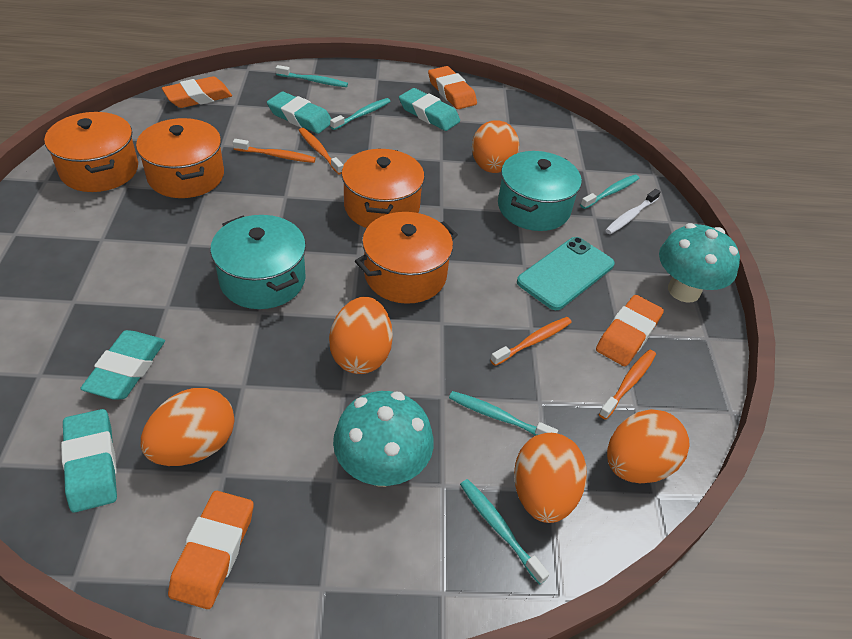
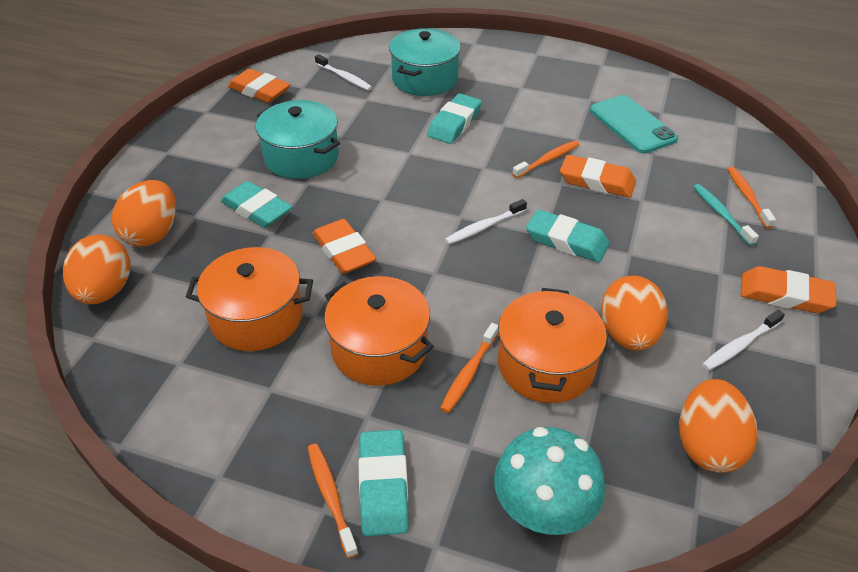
orange egg: [141,388,234,466] [329,297,393,374] [472,120,519,173] [514,433,587,523] [607,409,690,483] = 5 -> [63,234,130,304] [112,180,176,247] [601,276,668,351] [679,379,758,473] = 4
orange pot: [44,112,138,192] [136,118,224,198] [341,148,425,228] [355,212,458,304] = 4 -> [186,247,313,351] [324,276,434,386] [498,288,607,403] = 3
turquoise mushroom: [333,391,434,487] [659,223,740,303] = 2 -> [494,427,605,535] = 1
turquoise toothbrush: [276,65,348,87] [330,98,391,130] [449,391,558,436] [460,479,550,585] [580,175,639,209] = 5 -> [694,184,759,246] = 1
white toothbrush: [605,189,661,234] = 1 -> [315,54,372,91] [445,199,527,245] [702,310,785,371] = 3

